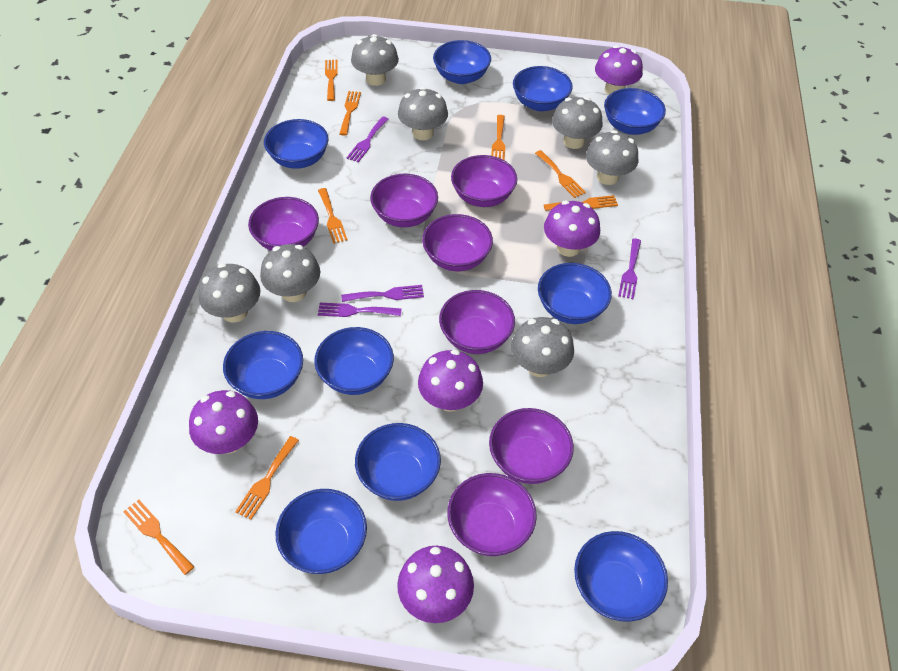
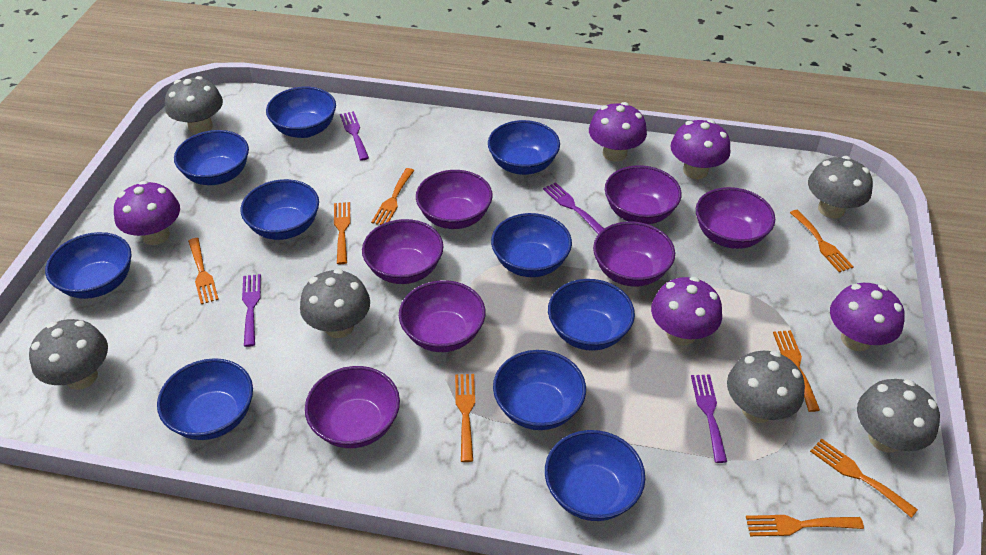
grey mushroom: [199,263,260,323] [260,244,320,302] [351,34,399,86] [398,87,448,140] [511,317,574,377] [552,97,603,149] [586,130,638,185] = 7 -> [29,319,108,390] [165,76,223,134] [300,269,370,338] [727,351,805,423] [808,156,873,219] [857,379,940,453] = 6

